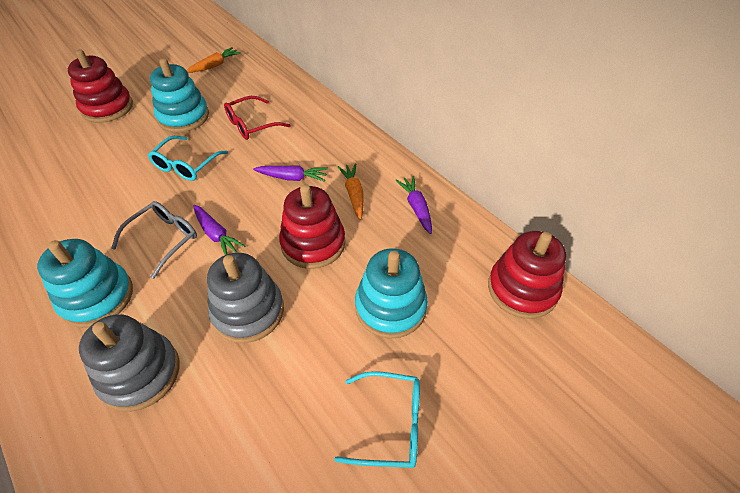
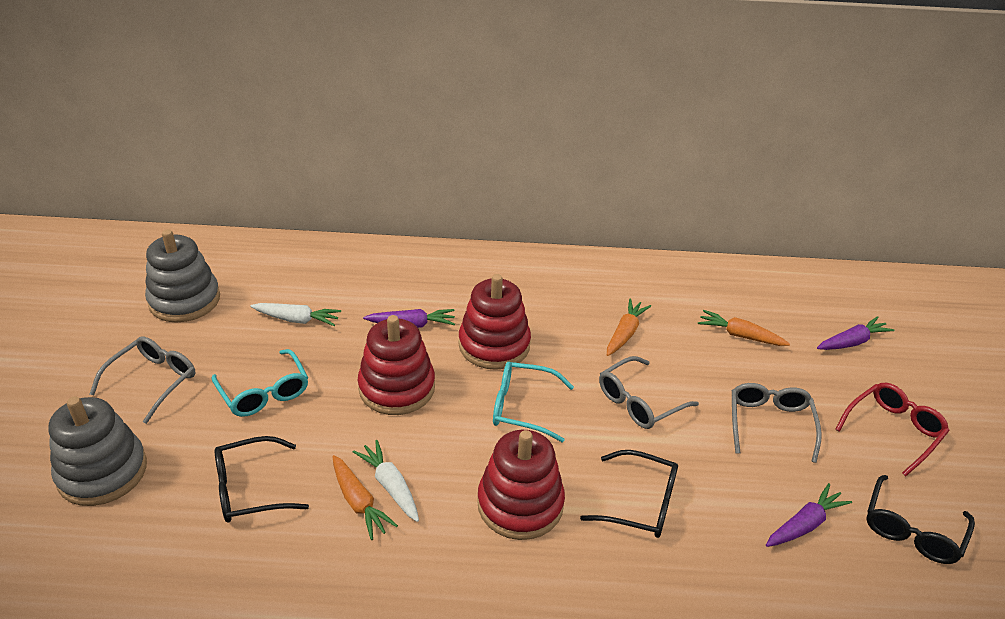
black glasses: none = 0 -> [215,436,309,523] [580,450,678,538] [866,475,975,564] = 3
grey glasses: [111,201,197,279] = 1 -> [90,337,196,424] [599,356,699,429] [732,383,822,463] = 3
orange carrot: [186,47,241,73] [337,163,364,219] = 2 -> [332,455,398,540] [607,299,651,356] [698,310,790,346] = 3
turquoise stacking toy: [37,239,133,328] [150,58,209,133] [355,248,428,339] = 3 -> none = 0
white carrot: none = 0 -> [250,303,341,326] [353,440,419,522] = 2

